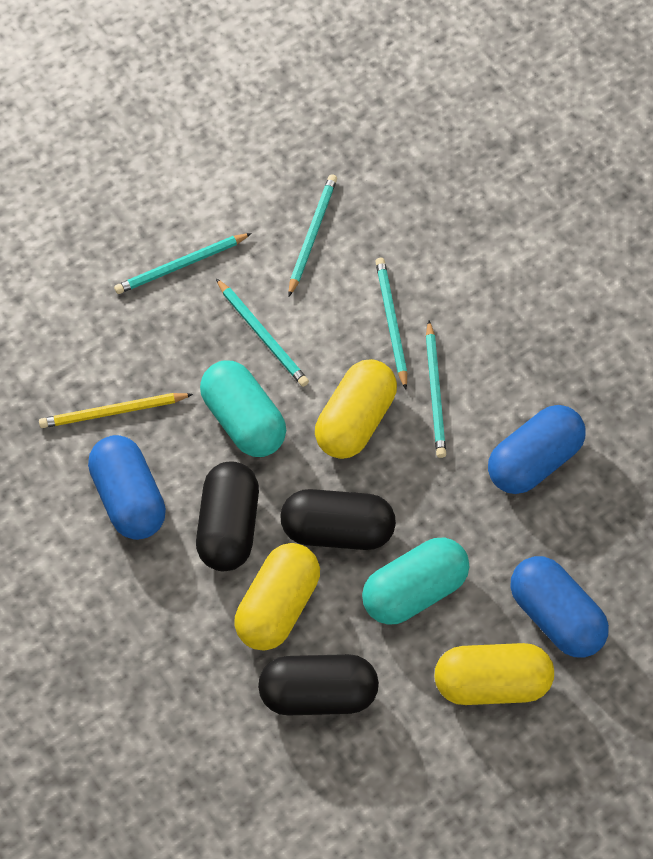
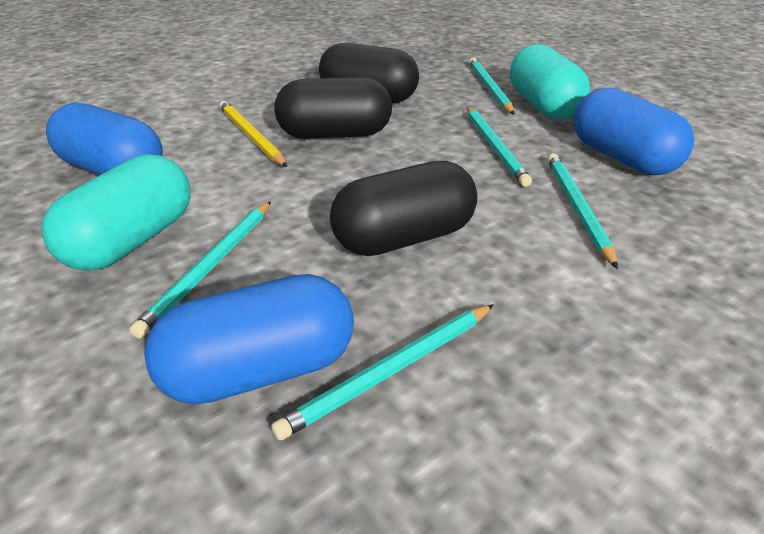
yellow capsule: [234,543,320,651] [315,359,397,459] [434,643,554,705] = 3 -> none = 0

